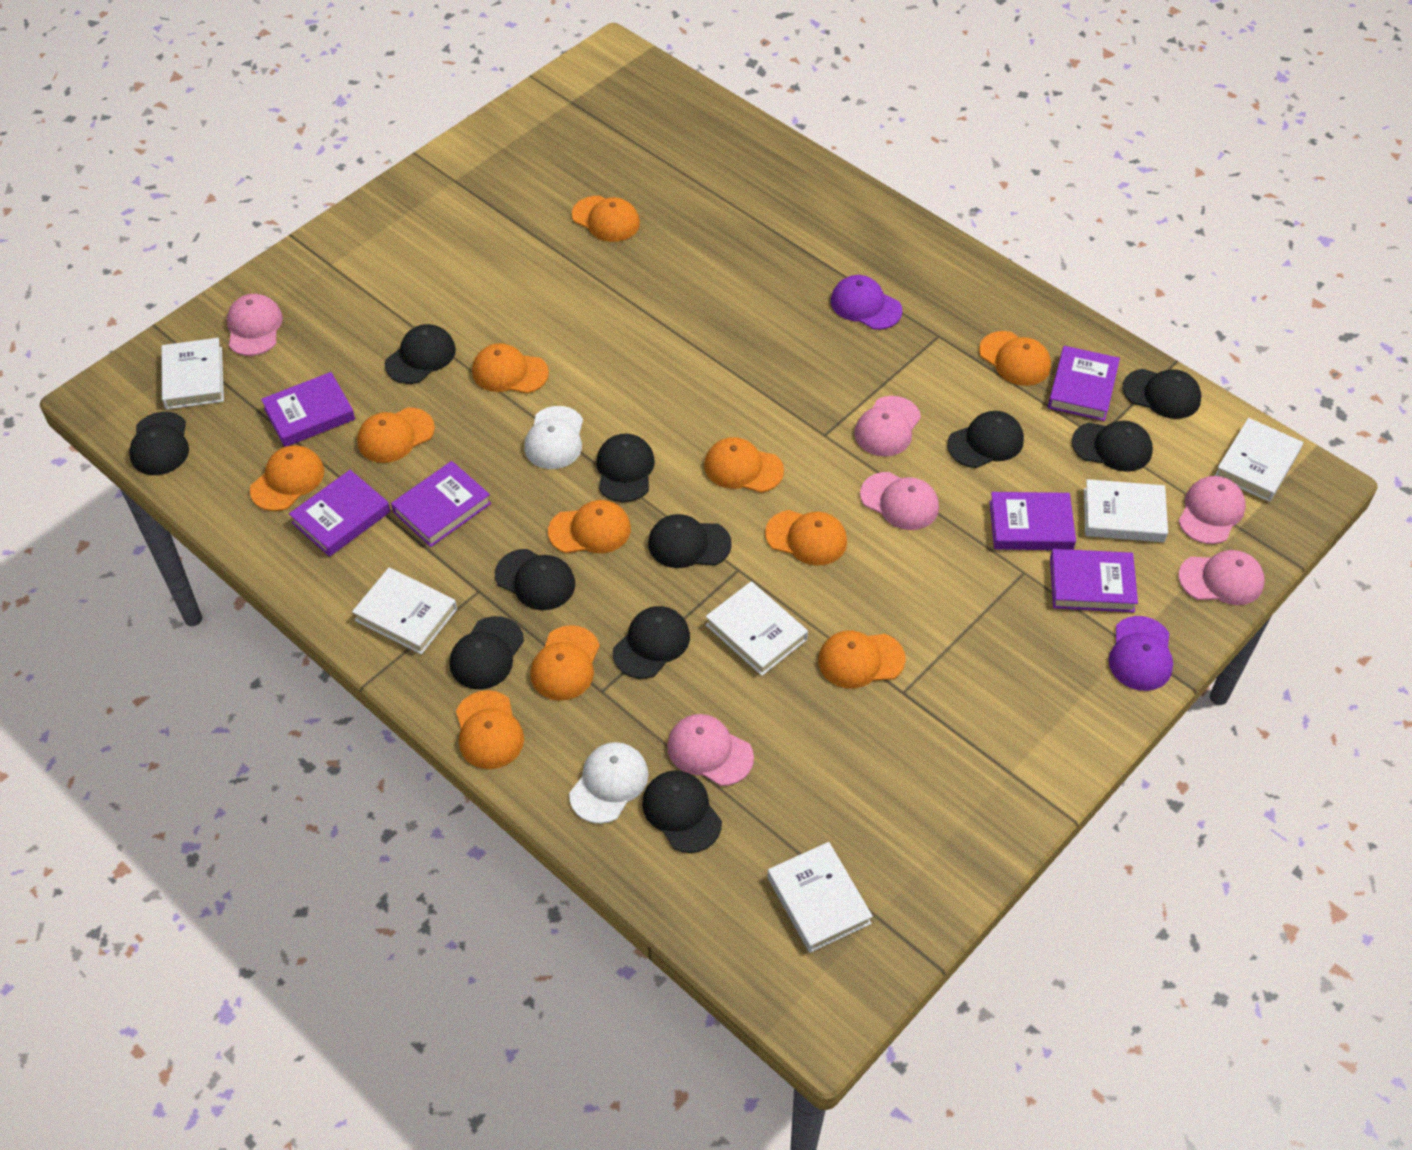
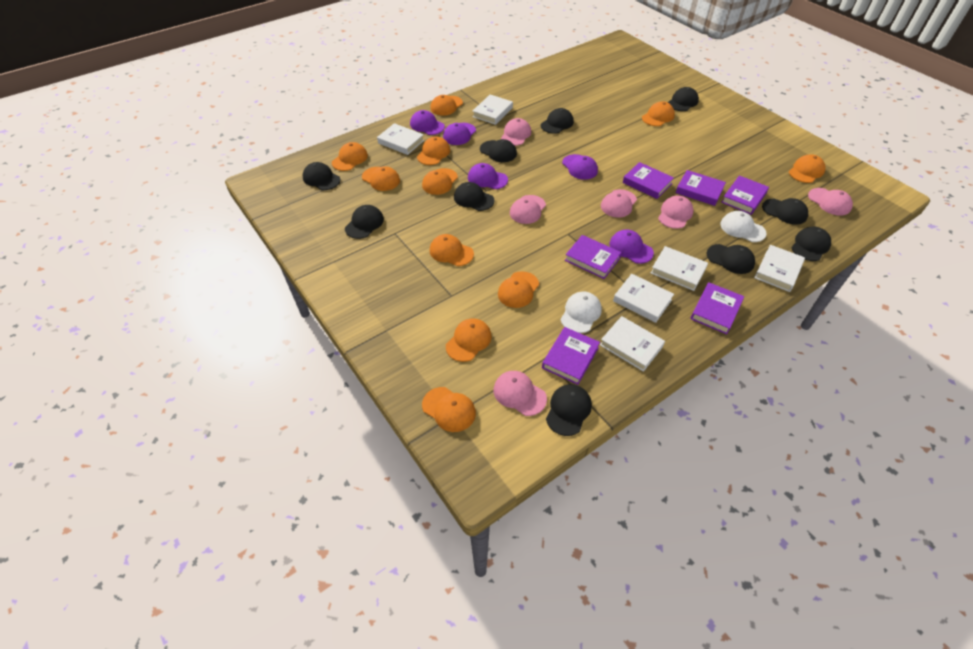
black cap: [129,412,189,475] [385,324,456,384] [450,616,524,689] [495,549,575,610] [596,434,655,502] [613,606,690,679] [642,770,722,853] [648,514,732,568] [947,411,1024,468] [1072,421,1153,472] [1122,369,1201,419] = 11 -> [303,162,340,190] [345,205,384,239] [454,182,495,211] [480,139,517,162] [541,108,574,134] [546,384,592,436] [668,87,699,111] [707,244,755,274] [762,198,808,225] [791,227,831,261] = 10
purple cap: [831,275,902,330] [1109,616,1173,691] = 2 -> [410,110,445,135] [443,123,476,145] [468,163,508,189] [562,154,598,180] [609,229,654,264] = 5

